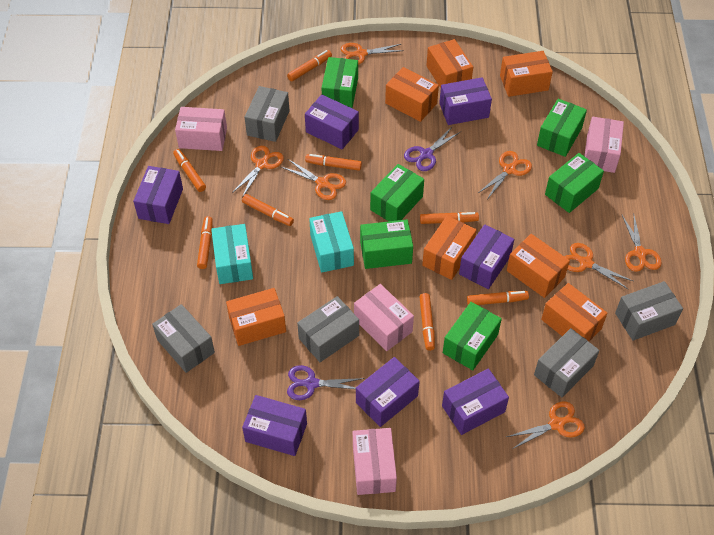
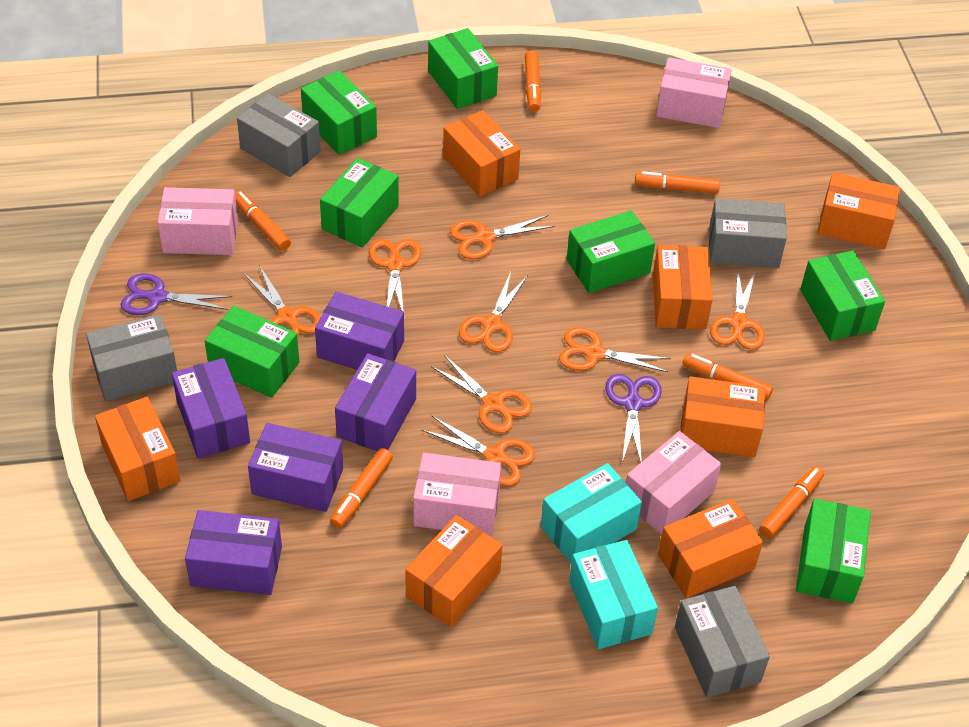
green box: [322,57,358,108] [360,220,413,269] [370,164,424,221] [443,302,502,370] [537,99,587,157] [545,153,604,213] = 6 -> [205,306,299,398] [301,71,377,155] [320,158,399,248] [428,28,498,109] [567,210,655,293] [796,499,871,604] [800,250,885,341] = 7
grey box: [152,304,215,373] [245,86,290,142] [297,296,359,362] [534,328,599,397] [615,281,683,341] = 5 -> [86,314,177,401] [237,93,320,177] [675,586,770,698] [709,198,787,268] = 4
orange marker: [173,149,206,192] [197,216,213,269] [242,194,294,226] [287,50,332,81] [305,154,362,171] [419,293,435,351] [420,212,479,224] [467,291,529,305] = 8 -> [235,191,291,251] [330,448,393,528] [525,51,541,112] [635,171,720,194] [682,353,773,401] [759,466,824,538] = 6
orange scissors: [232,146,284,198] [282,159,346,200] [341,43,404,65] [477,151,532,199] [506,402,585,449] [564,243,633,289] [622,215,662,272] = 7 -> [243,265,321,339] [369,239,422,312] [422,416,535,486] [431,355,532,433] [450,215,555,259] [459,272,528,352] [559,327,671,372] [710,269,765,350] = 8
purple box: [133,166,183,224] [242,395,307,456] [305,94,359,149] [356,357,420,427] [439,77,492,125] [442,369,509,435] [459,224,514,289] = 7 -> [172,358,250,458] [185,510,282,595] [248,423,343,512] [315,292,404,370] [335,353,416,451] = 5

